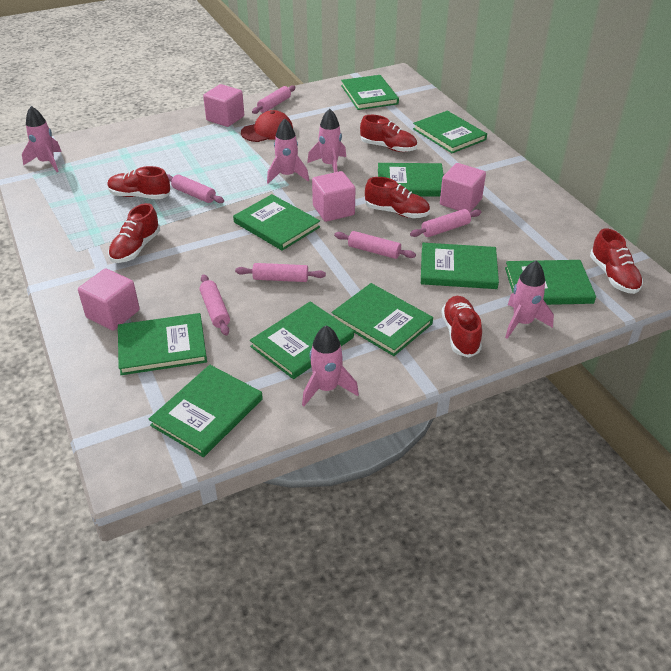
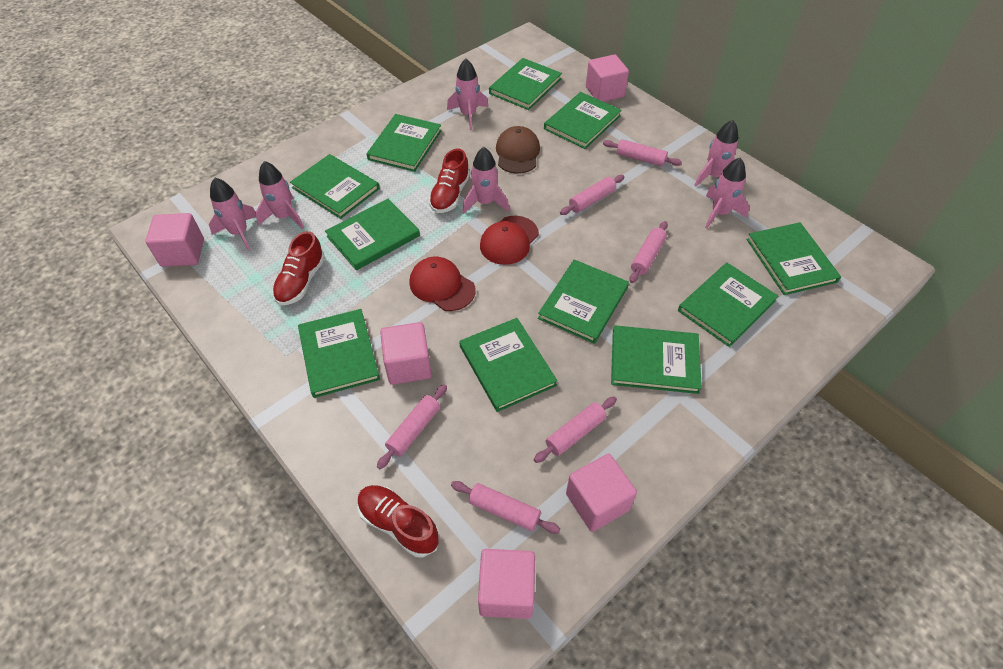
brown cap: none = 0 -> [496,126,540,174] = 1
green book: [118,313,207,375] [149,365,263,457] [233,194,320,251] [250,301,354,379] [331,283,433,356] [341,75,399,110] [378,163,444,197] [413,111,487,153] [421,243,499,289] [505,260,596,305] = 10 -> [290,154,380,219] [298,309,380,398] [325,199,420,271] [366,114,442,172] [459,318,558,412] [489,58,562,110] [538,260,629,344] [544,92,622,149] [611,325,702,394] [678,263,778,347] [747,222,841,295] = 11
pink cube: [78,268,140,331] [203,84,244,127] [312,171,356,222] [440,163,486,212] = 4 -> [145,213,204,267] [380,322,432,385] [478,549,535,619] [566,454,637,532] [586,54,629,102] = 5
pink rocket: [22,106,61,172] [267,119,309,184] [302,325,359,406] [307,108,346,173] [505,260,554,339] = 5 -> [209,178,256,251] [255,161,304,229] [447,59,488,130] [462,147,509,214] [694,120,738,186] [705,158,749,228] = 6
red cap: [241,110,293,142] = 1 -> [409,256,476,311] [480,216,539,265] = 2
red shoe: [107,166,170,199] [108,203,160,263] [360,115,417,152] [365,177,430,218] [441,296,482,357] [590,228,643,294] = 6 -> [272,231,325,305] [357,485,440,557] [429,149,470,213] = 3

